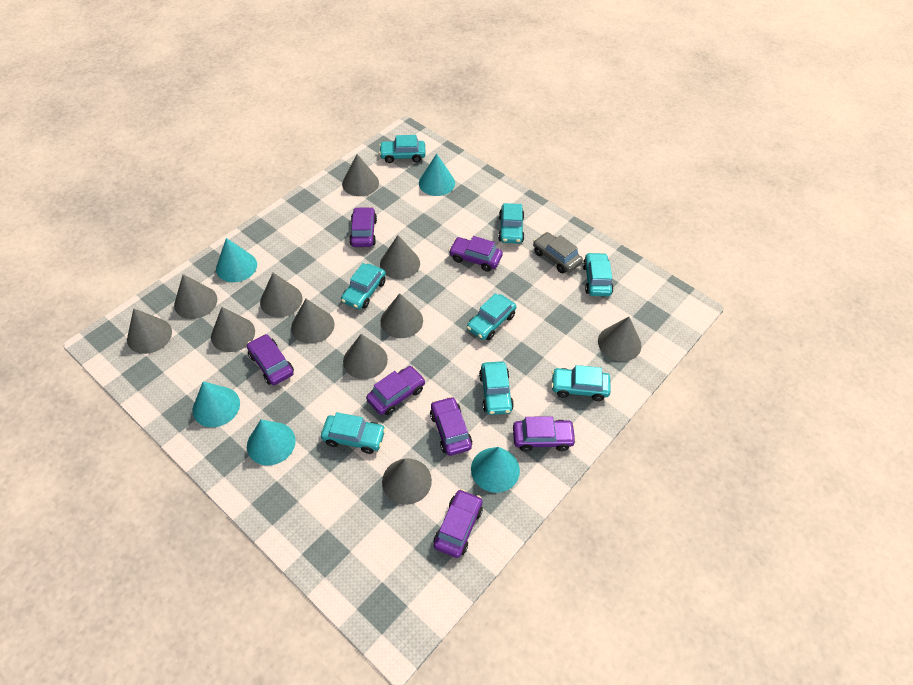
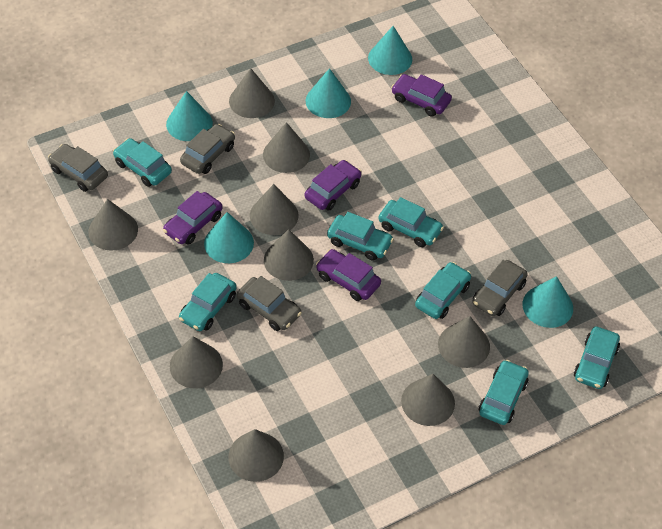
grey car: [533,232,583,273] = 1 -> [48,144,108,192] [180,124,235,174] [237,276,302,331] [472,260,528,316] = 4
grey cone: [127,308,172,354] [174,274,217,319] [211,307,255,352] [260,273,302,317] [291,299,335,344] [342,154,379,196] [343,334,388,379] [380,235,420,279] [381,293,423,338] [382,458,432,505] [598,317,641,361] = 11 -> [88,199,138,251] [170,336,223,388] [228,429,284,482] [229,68,275,118] [250,184,299,235] [263,122,310,173] [264,229,314,281] [401,374,455,426] [438,316,490,368] = 9
purple car: [247,334,294,385] [349,207,377,247] [366,366,425,415] [430,396,472,456] [434,489,483,558] [449,236,503,272] [513,416,576,452] = 7 -> [163,191,223,245] [305,160,361,211] [316,249,381,301] [391,74,452,117] = 4
turquoise car: [321,412,386,454] [341,263,386,309] [379,135,426,163] [467,293,516,340] [479,361,514,415] [498,203,524,244] [551,365,611,401] [583,252,613,296] = 8 -> [113,138,172,187] [179,273,237,331] [327,212,394,261] [378,197,444,247] [415,262,471,319] [479,360,529,425] [574,326,620,389] = 7

